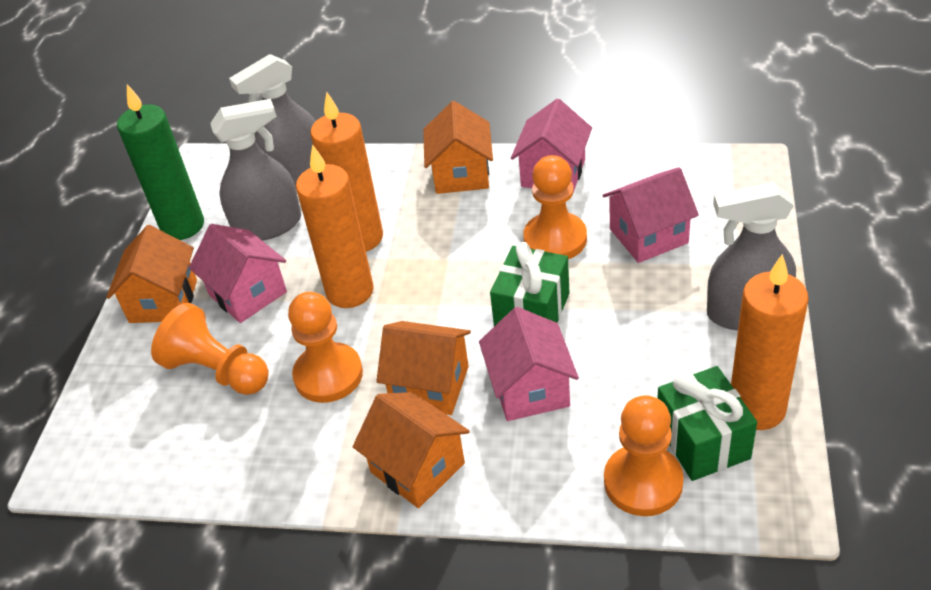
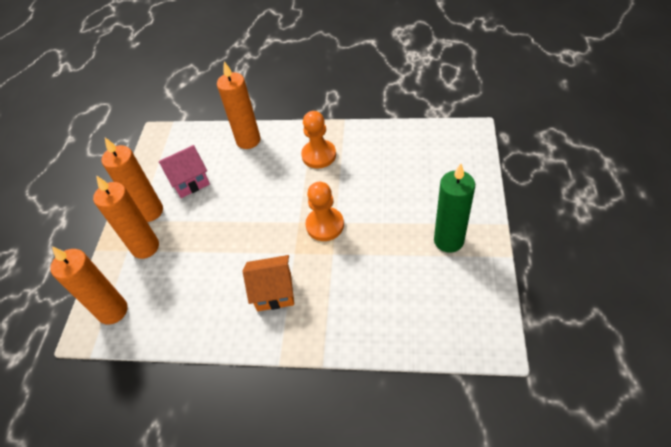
green gift: [490,242,570,326] [657,366,757,481] = 2 -> none = 0
grey spray bottle: [210,99,301,241] [229,54,316,188] [707,182,796,331] = 3 -> none = 0
orange candle: [296,144,373,308] [310,92,383,252] [731,254,809,430] = 3 -> [50,246,128,325] [93,176,159,259] [102,138,163,222] [217,61,261,149] = 4
orange house: [107,225,197,323] [353,392,470,508] [376,321,471,415] [423,101,493,194] = 4 -> [243,255,294,311] = 1
orange pawn: [151,303,269,395] [288,292,363,403] [523,155,587,259] [604,395,684,516] = 4 -> [301,111,336,169] [305,182,344,241] = 2
pink house: [189,224,287,323] [479,307,579,421] [511,99,592,193] [602,167,699,263] = 4 -> [159,145,210,198] = 1

